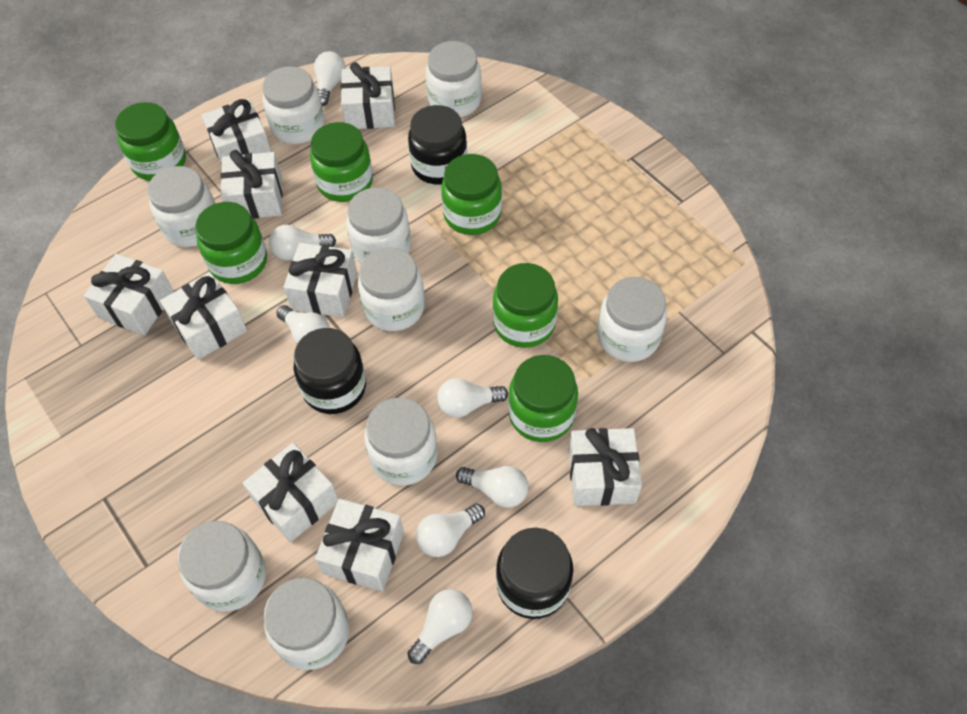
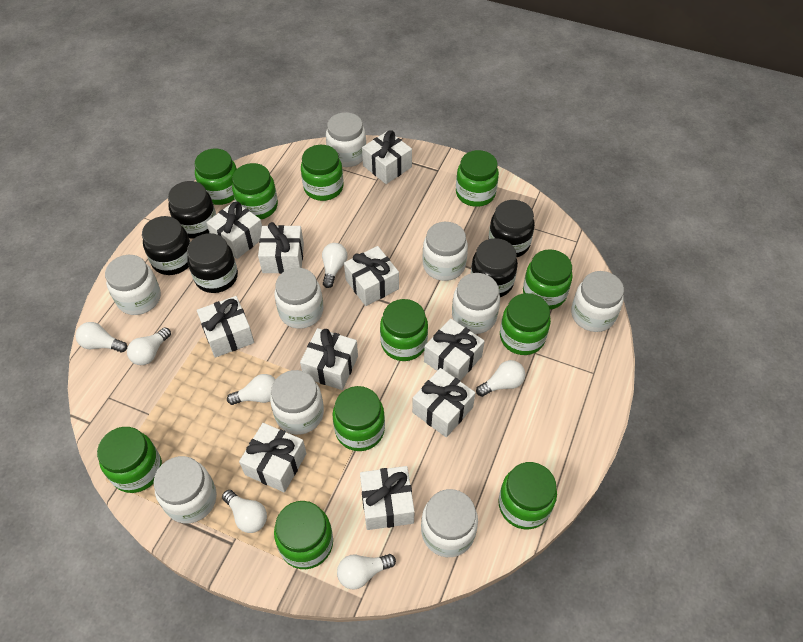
black jar: [294,328,366,414] [408,105,467,185] [496,528,573,619] = 3 -> [142,216,190,275] [168,181,216,239] [187,233,238,293] [471,238,518,297] [488,200,535,258] = 5
green jar: [115,102,186,181] [195,202,267,284] [310,122,373,202] [441,154,502,235] [493,263,558,348] [508,355,578,442] = 6 -> [97,427,162,493] [194,149,237,205] [232,163,278,219] [274,501,333,569] [301,145,343,201] [333,386,385,451] [380,299,428,361] [456,150,499,207] [498,462,557,529] [500,293,551,355] [523,249,573,310] = 11
white gift: [84,254,174,335] [160,272,247,360] [202,99,271,165] [220,150,283,219] [243,443,338,542] [284,243,357,317] [315,499,404,591] [341,62,395,129] [568,428,642,506] = 9 -> [197,296,254,358] [206,201,262,259] [239,423,307,492] [258,222,304,274] [300,328,358,390] [344,246,399,306] [360,466,415,530] [362,130,412,184] [412,368,475,437] [424,319,485,381] = 10

